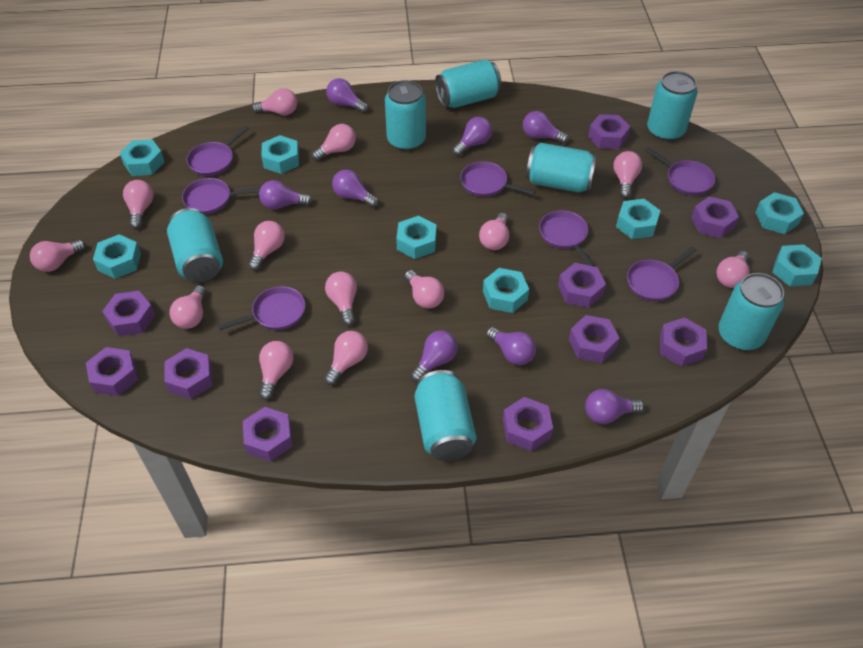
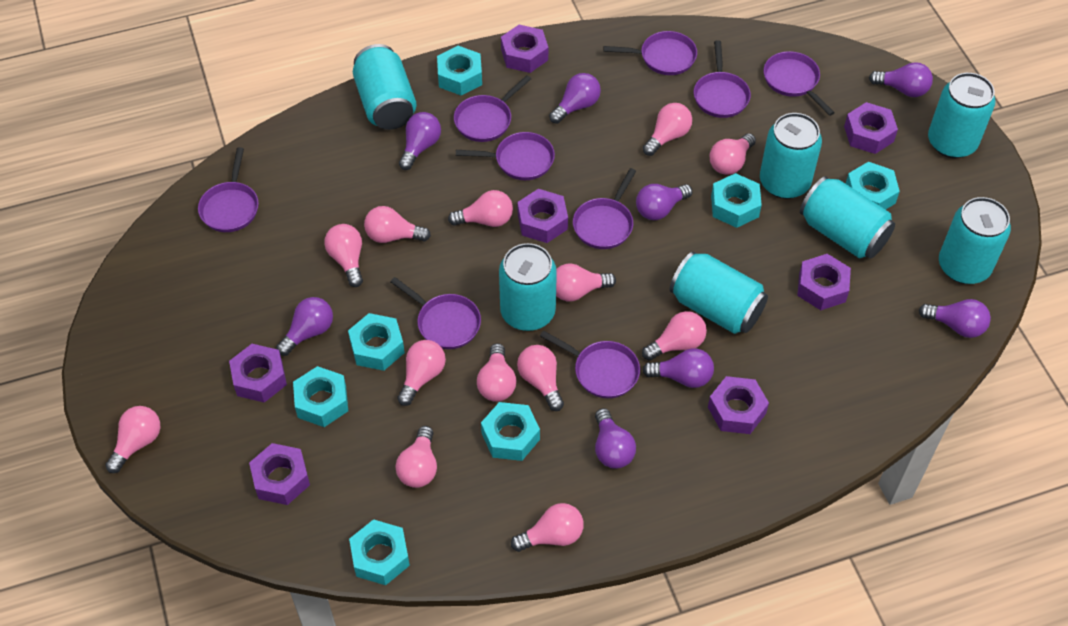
purple nut: [86,347,138,396] [102,291,155,336] [165,348,213,399] [243,407,293,461] [503,397,553,451] [558,263,606,308] [569,315,619,363] [588,114,630,149] [660,317,707,367] [691,196,739,238] = 10 -> [229,344,287,403] [249,443,310,505] [501,25,548,73] [517,189,568,243] [708,376,769,434] [797,254,851,310] [844,102,898,154] = 7
purple pan: [182,178,261,214] [186,126,249,176] [218,286,305,330] [460,161,536,197] [539,210,594,266] [627,247,697,301] [645,147,715,196] = 7 -> [198,147,259,232] [391,277,481,349] [454,75,531,142] [456,132,555,180] [540,330,640,398] [573,168,636,249] [603,31,697,75] [694,40,751,118] [764,51,835,116] = 9
turquoise nut: [93,234,141,279] [120,139,164,176] [261,135,299,174] [396,216,436,259] [483,268,529,313] [616,199,660,239] [755,192,804,234] [772,244,822,286] = 8 -> [293,366,348,427] [348,313,405,371] [349,519,410,585] [437,46,482,95] [481,402,540,461] [711,173,762,228] [846,162,900,210] = 7

